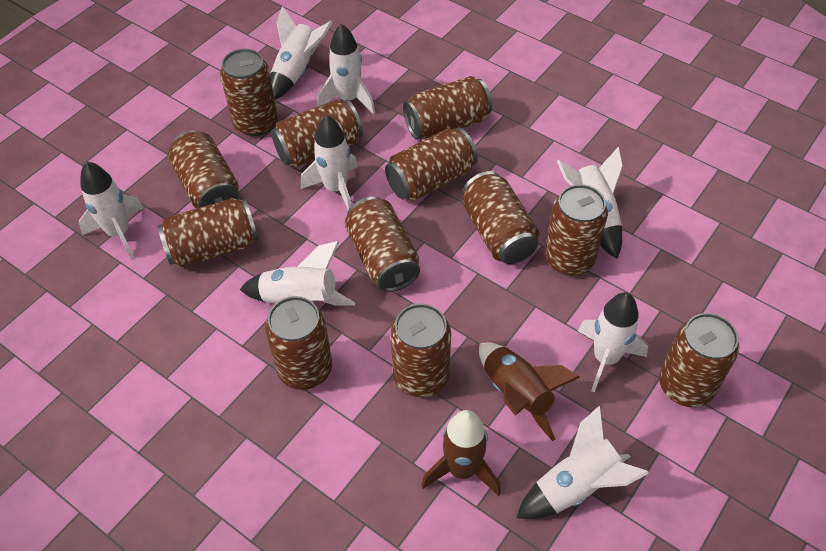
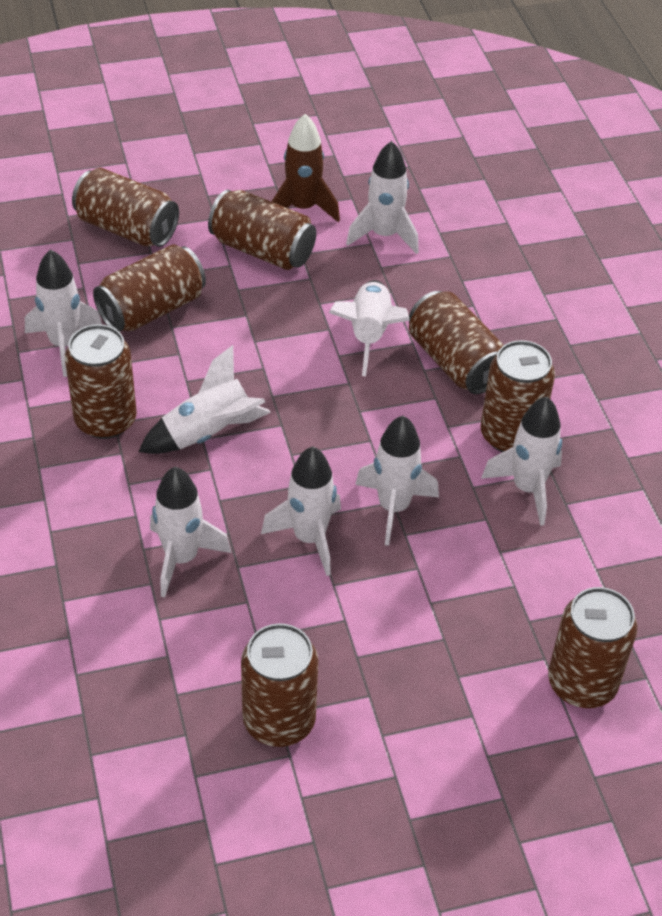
brown can: [157,198,258,268] [168,131,239,209] [220,49,278,136] [265,296,332,390] [271,100,363,167] [345,197,420,292] [385,128,478,201] [391,303,451,397] [403,76,492,140] [462,171,539,264] [545,184,608,276] [659,313,739,407] = 12 -> [65,324,137,439] [72,168,179,247] [93,244,206,332] [208,190,316,270] [241,623,318,747] [409,291,504,394] [480,340,555,452] [548,587,637,708] = 8
brown rocket: [421,410,501,496] [479,342,580,441] = 2 -> [271,114,340,222] = 1

